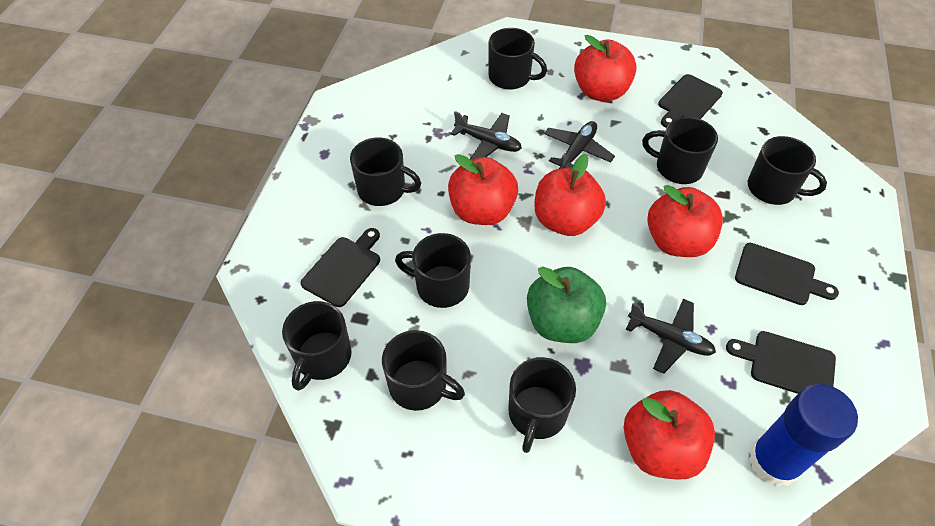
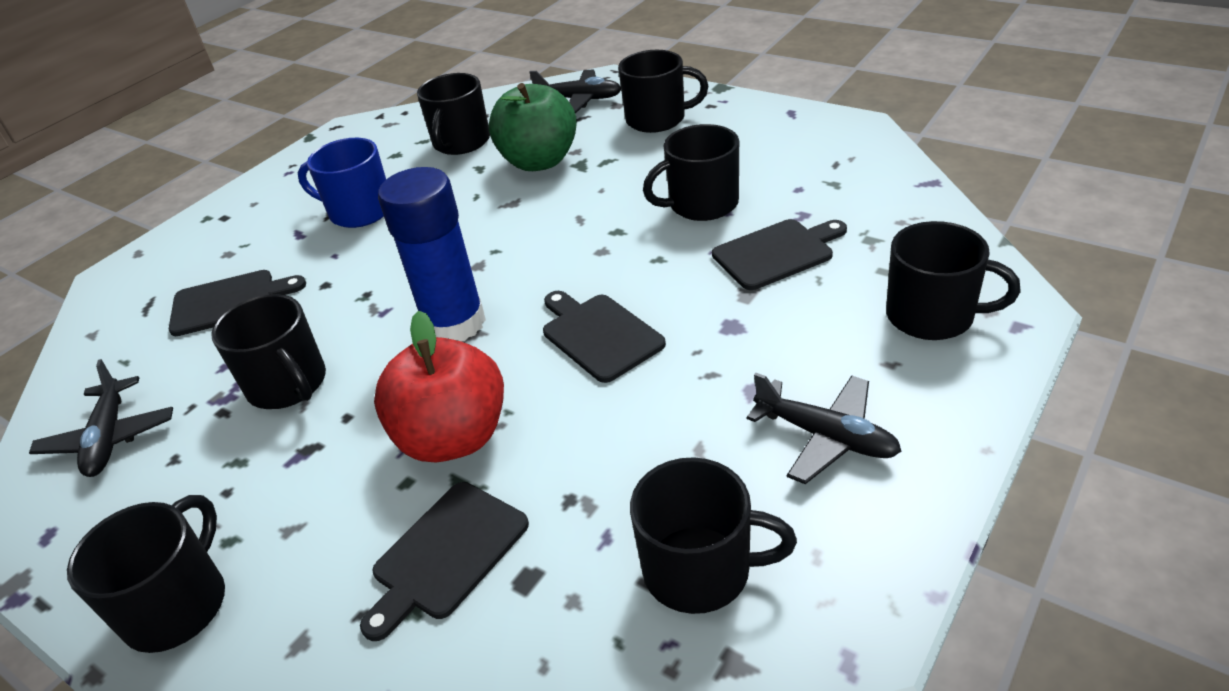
black mug: [282,301,352,391] [350,137,421,206] [382,330,465,411] [395,233,471,308] [488,28,547,90] [508,357,576,453] [642,117,718,184] [748,136,827,205] = 8 -> [67,495,225,653] [211,294,326,409] [417,73,490,155] [618,50,708,133] [630,457,797,614] [643,124,739,221] [886,221,1020,340] = 7
blue mug: none = 0 -> [298,138,386,228] = 1
red apple: [448,154,518,225] [534,154,606,236] [574,35,637,101] [624,390,715,480] [647,185,723,257] = 5 -> [374,311,504,462] = 1

